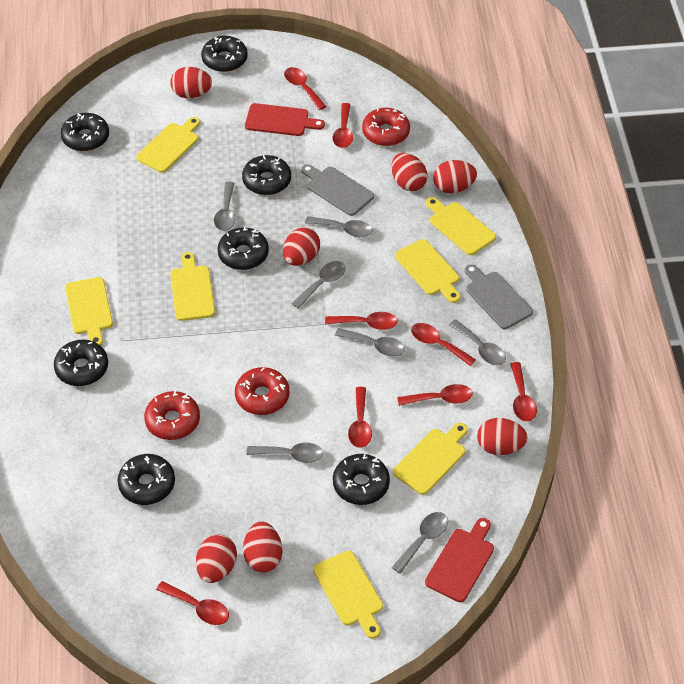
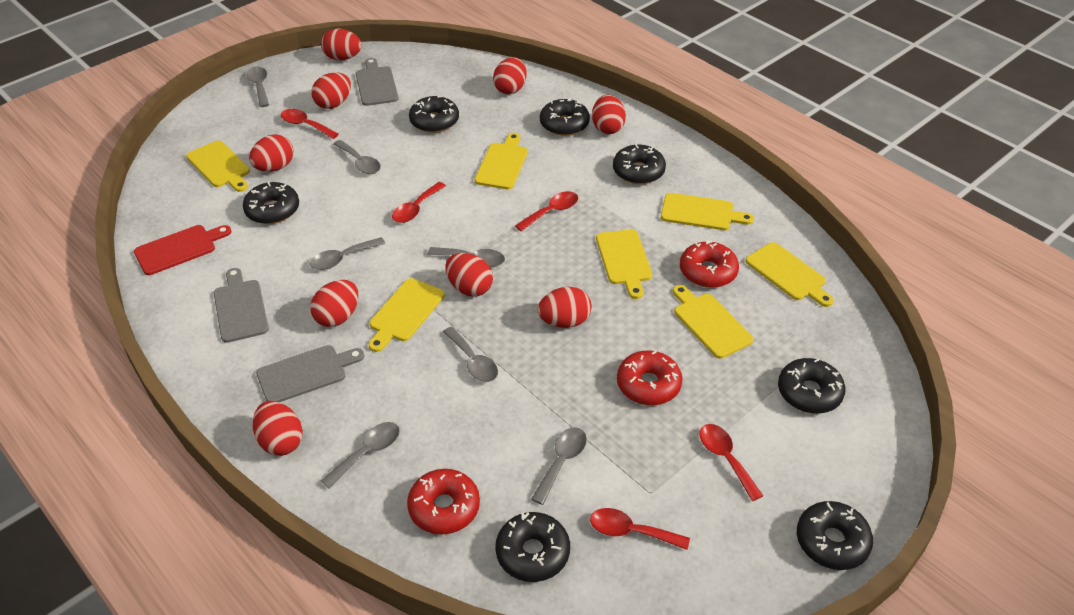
grey cutting board: [301,164,374,216] [465,264,533,329] = 2 -> [214,268,269,343] [256,345,364,402] [356,58,399,106] = 3
red cutting board: [245,103,325,136] [425,518,494,602] = 2 -> [134,225,231,275] = 1
red egg: [170,67,212,98] [196,534,237,583] [243,521,282,572] [283,227,320,266] [391,153,427,191] [433,160,477,194] [477,418,528,455] = 7 -> [249,134,294,172] [253,401,303,456] [310,280,358,327] [311,73,351,109] [321,29,362,60] [445,253,493,297] [493,57,527,94] [538,287,592,328] [592,95,626,134] = 9
red spoon: [156,581,229,625] [284,67,326,110] [325,312,398,330] [333,103,353,148] [348,387,372,448] [397,384,473,406] [411,323,476,366] [510,362,537,421] = 8 -> [281,109,339,139] [392,182,446,223] [515,191,578,231] [590,508,690,550] [699,424,763,501] = 5

